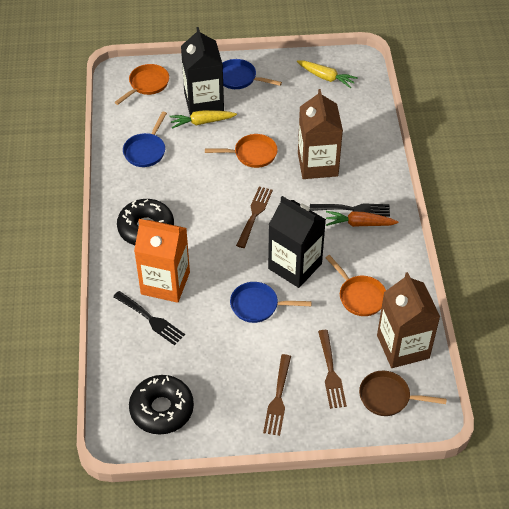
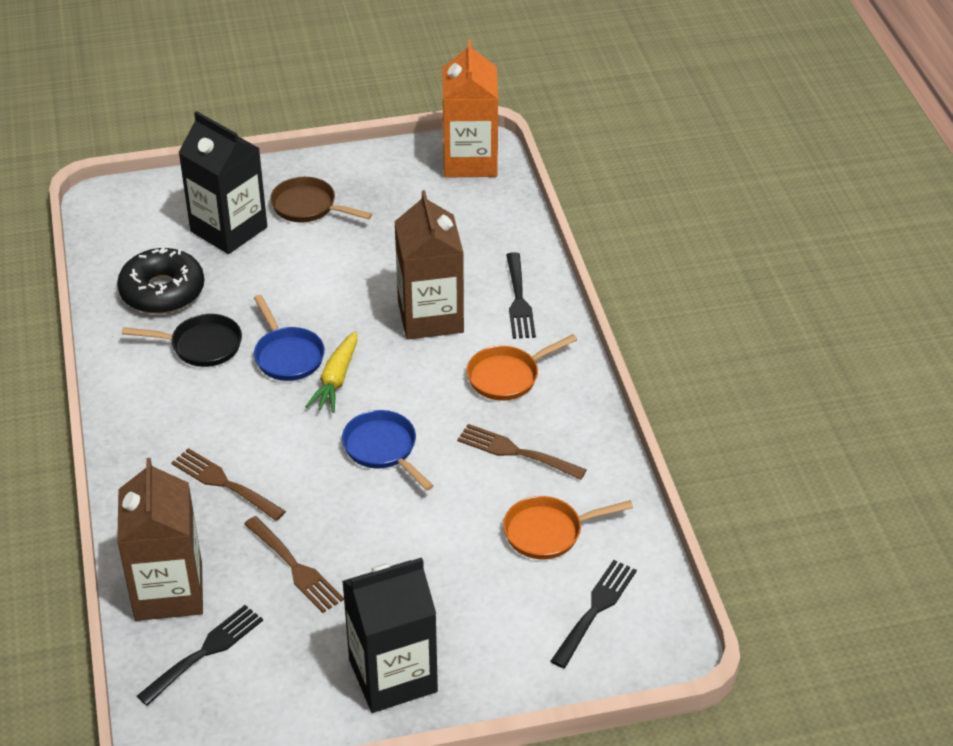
black donut: [117,199,174,245] [129,375,194,435] = 2 -> [117,247,204,314] = 1
black fork: [113,291,185,345] [310,203,390,217] = 2 -> [137,605,263,706] [506,252,536,339] [551,560,637,668] = 3
black pan: none = 0 -> [122,314,242,367] = 1
blue pan: [123,112,167,167] [222,59,282,89] [230,282,312,323] = 3 -> [254,295,325,381] [342,410,434,491] = 2
orange carrot: [326,211,398,227] = 1 -> none = 0
orange pan: [114,64,169,105] [205,134,278,168] [325,255,386,316] = 3 -> [467,334,577,401] [503,496,633,559] = 2
yellow carrot: [169,110,237,129] [297,61,358,88] = 2 -> [305,331,358,413] = 1

